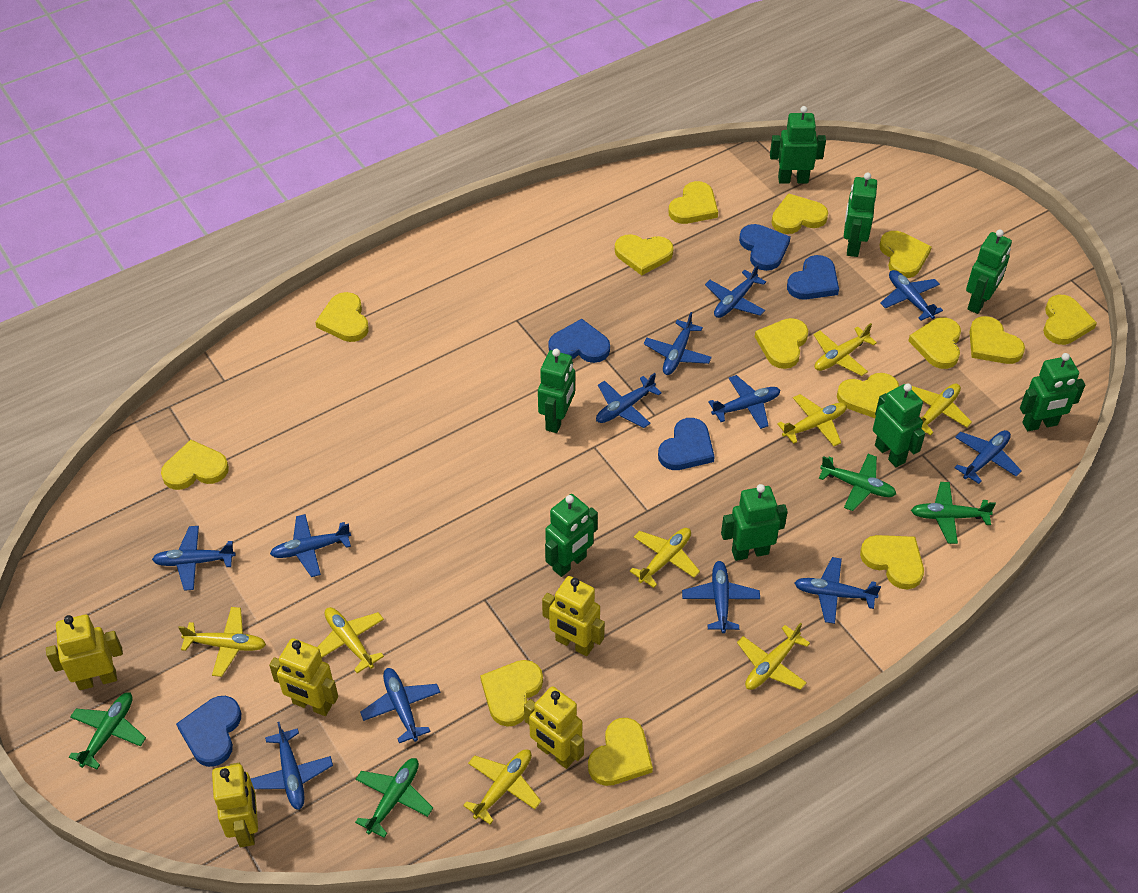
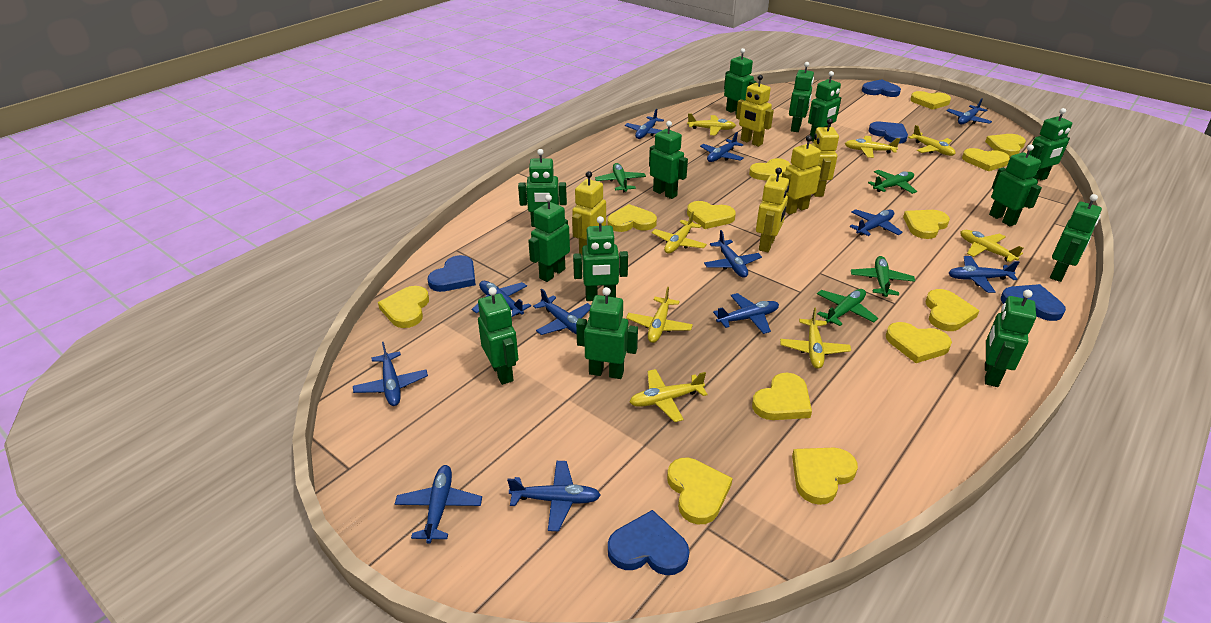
green robot: [538,349,575,433] [545,494,598,577] [721,484,788,561] [770,106,826,183] [844,173,877,257] [873,383,925,467] [966,229,1012,314] [1020,353,1085,431] = 8 -> [478,287,518,385] [518,149,567,227] [528,194,570,282] [573,216,628,301] [576,287,638,379] [649,121,688,199] [724,48,756,114] [789,62,814,132] [808,71,841,141] [985,290,1036,387] [989,144,1042,226] [1029,108,1072,180] [1050,194,1102,282] = 13
yellow heart: [161,440,229,490] [315,292,369,342] [480,660,543,727] [588,718,653,786] [615,234,674,275] [668,181,718,224] [755,318,808,369] [772,193,828,234] [837,373,899,418] [860,535,924,589] [879,231,932,278] [908,317,961,369] [969,316,1025,364] [1043,295,1097,345] = 14 -> [378,286,429,328] [608,204,657,232] [667,458,733,525] [687,201,736,229] [749,158,791,181] [752,373,812,420] [792,448,858,505] [886,322,952,363] [903,210,950,239] [910,91,951,110] [925,289,979,331] [962,148,1010,171] [985,134,1026,157] = 13

